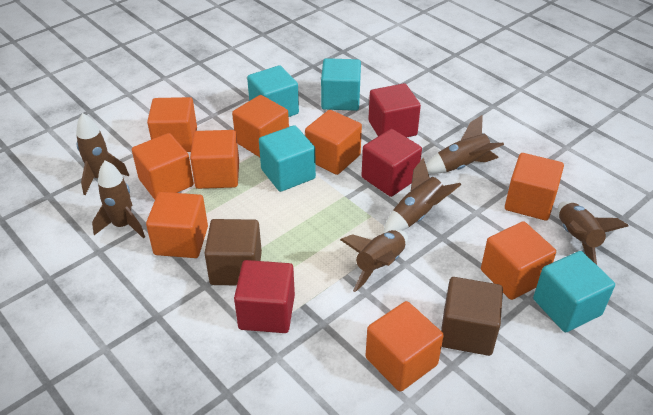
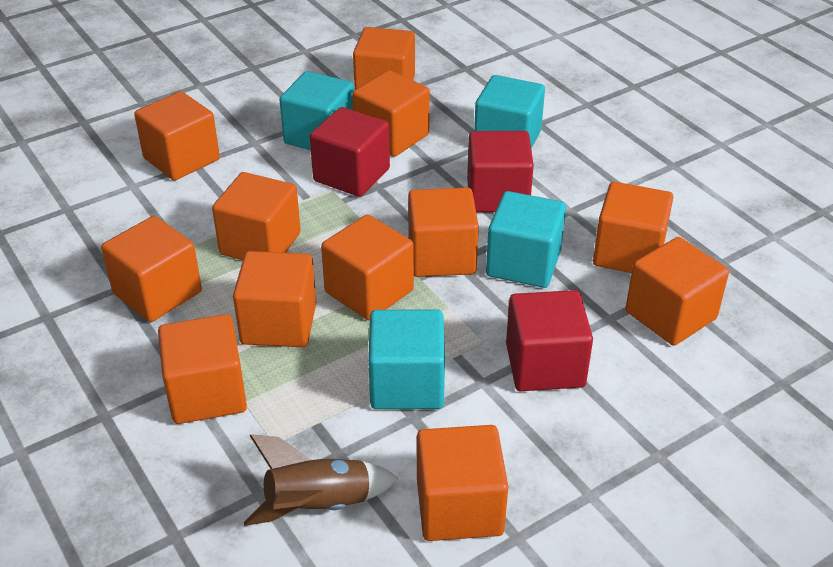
brown cube: [204,219,262,285] [441,277,503,356] = 2 -> none = 0
brown rocket: [76,113,129,195] [92,160,145,239] [340,230,408,292] [384,157,461,233] [426,115,504,174] [558,201,628,265] = 6 -> [243,434,399,526] = 1
orange cube: [132,133,194,200] [146,192,208,258] [147,97,197,152] [190,130,239,189] [232,95,289,157] [305,110,362,175] [365,301,444,392] [481,221,556,300] [505,153,564,221] = 9 -> [101,216,202,322] [134,91,220,181] [158,314,247,424] [212,172,301,260] [233,251,316,347] [321,214,414,320] [352,70,430,157] [353,27,415,90] [408,187,479,277] [417,425,508,541] [593,182,673,273] [626,237,729,346] = 12

